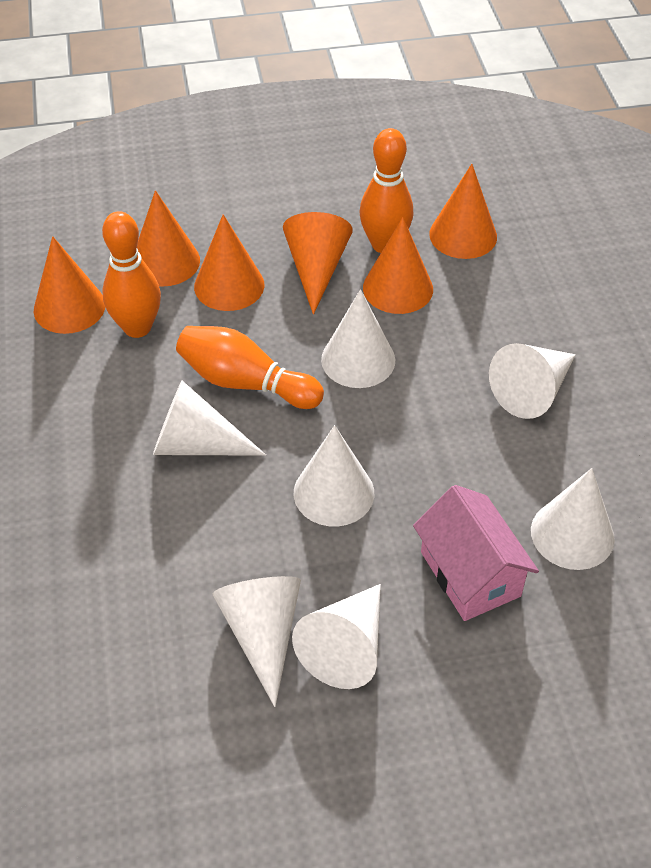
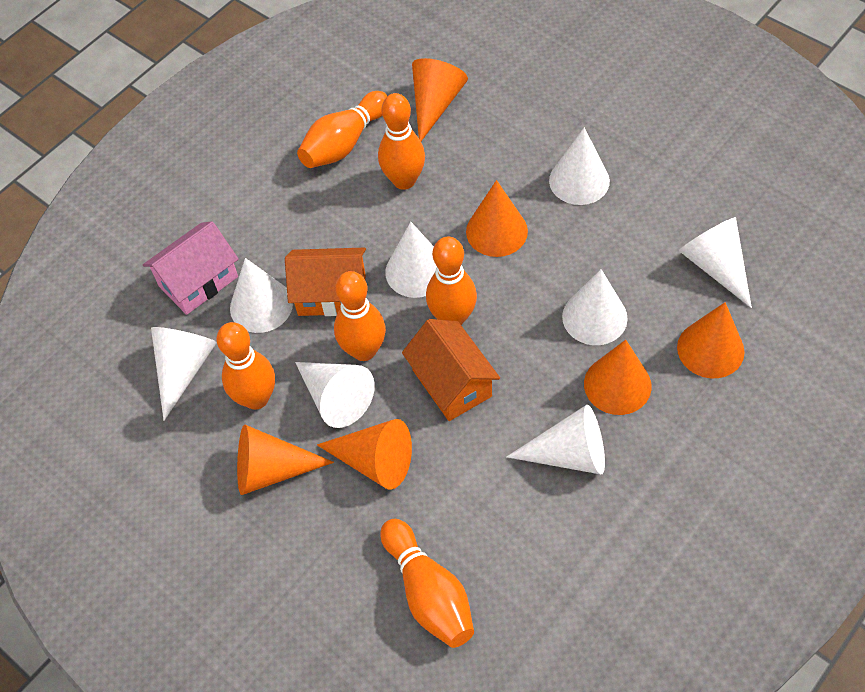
orange bowling pin: [102,211,161,338] [176,326,324,409] [359,128,414,253] = 3 -> [217,322,275,410] [297,91,387,168] [334,271,386,361] [378,93,425,190] [380,519,474,648] [426,236,477,325] = 6
orange house: none = 0 -> [285,248,366,316] [402,319,500,421] = 2
white cone: [153,381,266,456] [212,576,301,707] [292,584,381,689] [294,425,374,526] [321,289,395,388] [489,343,576,419] [531,468,615,570] = 7 -> [151,327,217,421] [230,258,293,333] [295,362,375,428] [385,222,437,298] [506,405,605,474] [549,128,610,205] [562,269,628,345] [679,217,752,308] = 8

